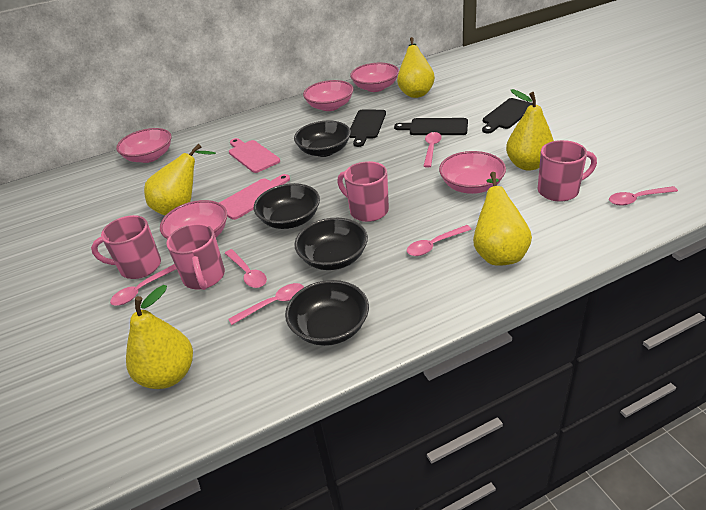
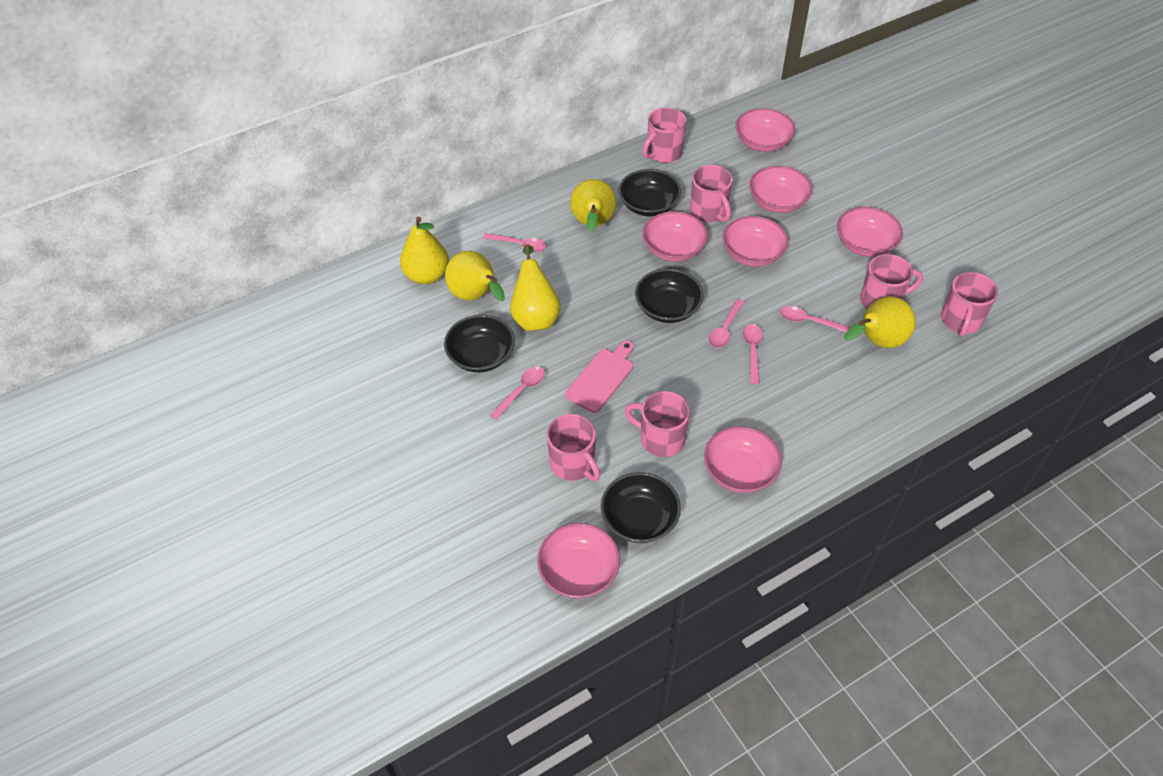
black cutting board: [349,109,386,147] [394,118,468,135] [482,98,533,133] = 3 -> none = 0
pink bowl: [116,128,171,163] [160,200,228,239] [303,80,354,111] [350,63,399,92] [439,151,506,194] = 5 -> [537,523,620,598] [642,211,708,262] [704,426,782,493] [723,216,788,267] [735,108,795,152] [749,166,812,213] [837,207,903,257] = 7
pink cutting board: [219,174,290,220] [229,138,280,173] = 2 -> [565,341,634,413] = 1
pink mug: [91,215,161,279] [166,223,225,290] [337,161,389,222] [538,140,597,202] = 4 -> [547,414,600,481] [625,391,690,457] [642,108,686,163] [690,165,733,222] [860,254,923,309] [941,272,998,337] = 6
pink spoon: [110,264,177,306] [225,249,267,288] [228,283,304,325] [407,225,472,256] [424,132,442,168] [609,186,678,206] = 6 -> [483,233,547,252] [490,367,545,420] [709,299,744,348] [743,324,763,384] [780,306,851,332] = 5

